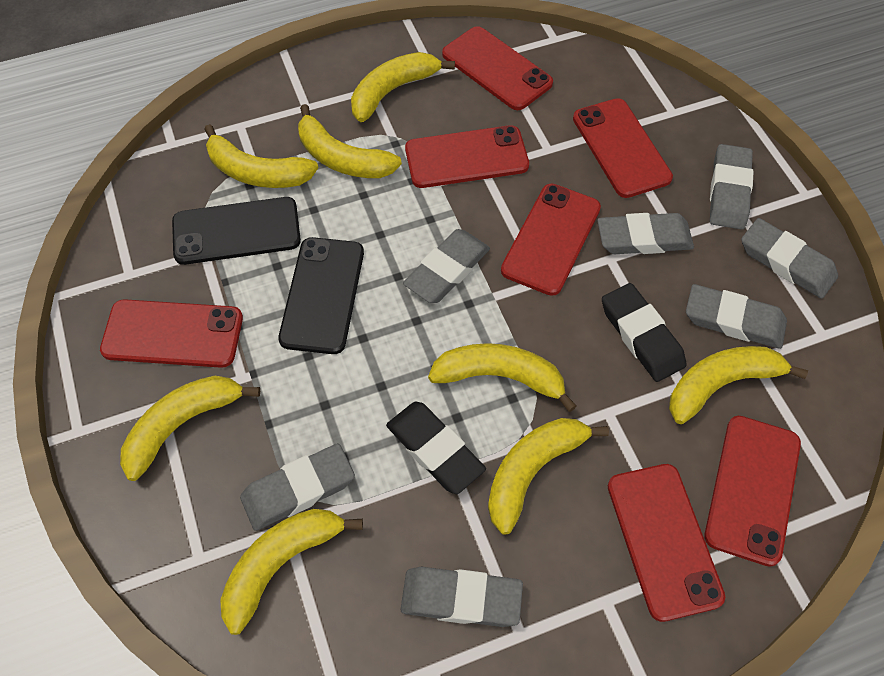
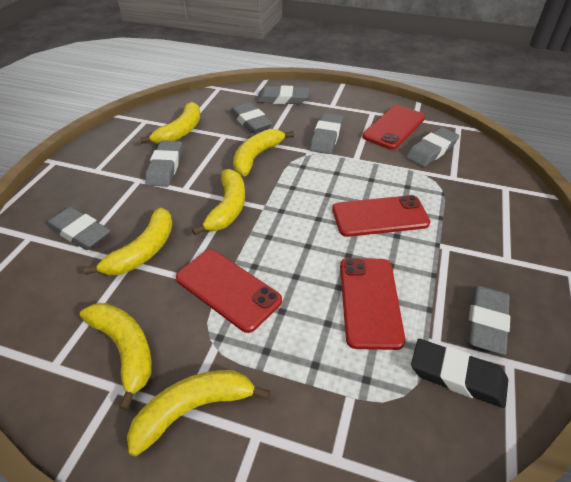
black eraser: [386,402,486,494] [602,283,686,382] = 2 -> [411,339,508,408] = 1
black phone: [172,197,301,265] [278,237,364,354] = 2 -> none = 0
red phone: [100,299,243,368] [405,125,529,188] [442,26,553,110] [501,184,601,296] [573,98,673,198] [608,464,725,622] [705,416,801,567] = 7 -> [176,249,282,333] [332,195,430,237] [340,258,405,350] [362,105,425,150] = 4
yellow banana: [120,376,260,481] [204,124,318,188] [220,509,363,635] [298,104,402,178] [351,52,455,122] [428,343,577,412] [488,418,609,535] [669,346,808,424] = 8 -> [80,303,152,411] [83,207,173,276] [127,370,270,456] [140,102,200,144] [192,169,245,235] [233,129,294,176] = 6

